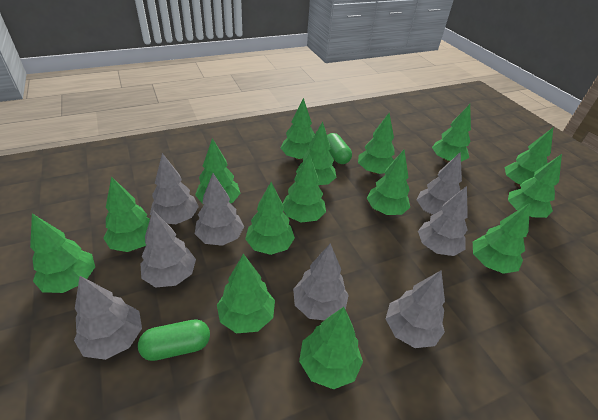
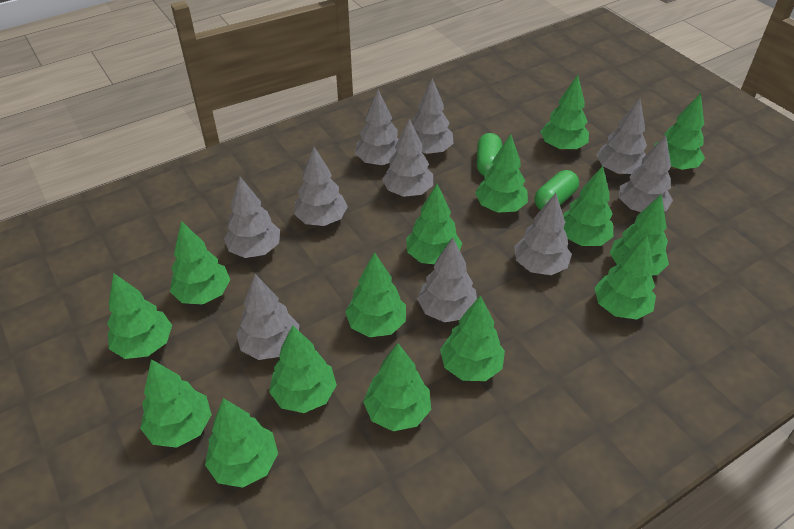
grey tree: [74,276,142,360] [140,210,196,288] [150,153,199,224] [195,173,244,246] [293,243,349,320] [386,270,445,348] [417,153,462,215] [418,186,468,256] = 8 -> [224,177,280,258] [236,274,299,360] [294,147,348,226] [355,90,399,165] [382,118,433,197] [412,78,454,154] [417,238,477,322] [514,193,572,275] [596,98,647,174] [619,135,673,212] = 10

